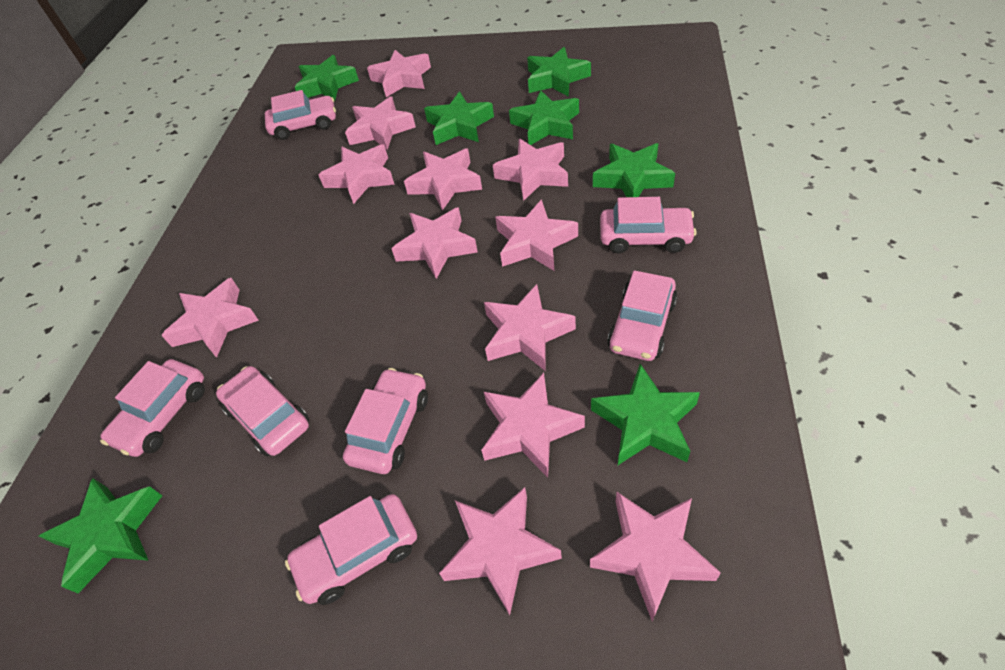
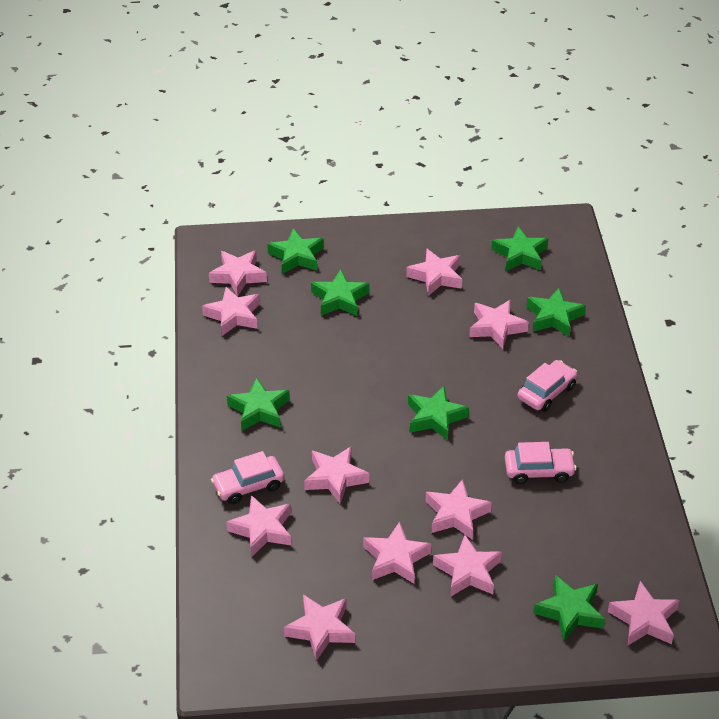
pink car: [100,359,205,457] [216,366,310,456] [265,90,336,140] [285,494,417,605] [343,368,428,474] [600,197,697,254] [607,271,677,361] = 7 -> [211,451,284,504] [505,442,576,484] [518,360,577,412] = 3
pink star: [161,278,259,358] [319,145,395,204] [345,96,416,150] [367,50,431,97] [391,207,478,279] [404,149,482,211] [439,487,562,615] [481,373,585,478] [484,284,576,371] [493,139,568,201] [495,199,578,271] [590,491,721,621] = 12 -> [202,287,260,336] [209,250,267,296] [226,495,291,557] [284,594,355,661] [304,446,369,504] [363,522,431,584] [406,249,462,296] [425,479,492,539] [433,535,502,597] [469,300,529,349] [608,581,680,645] = 11

